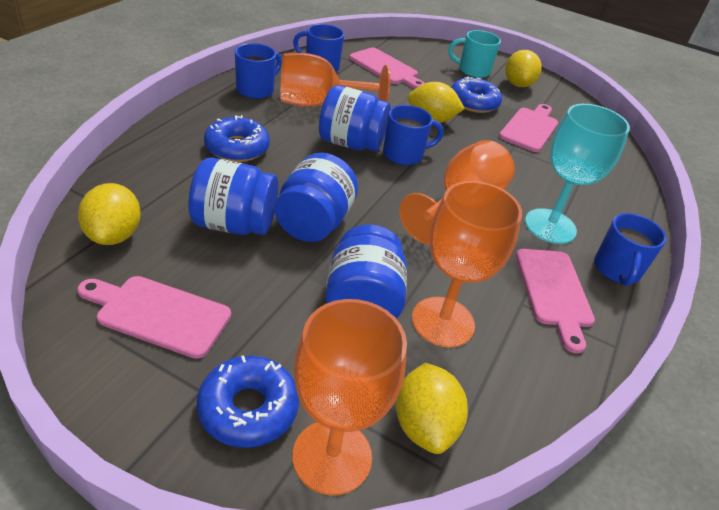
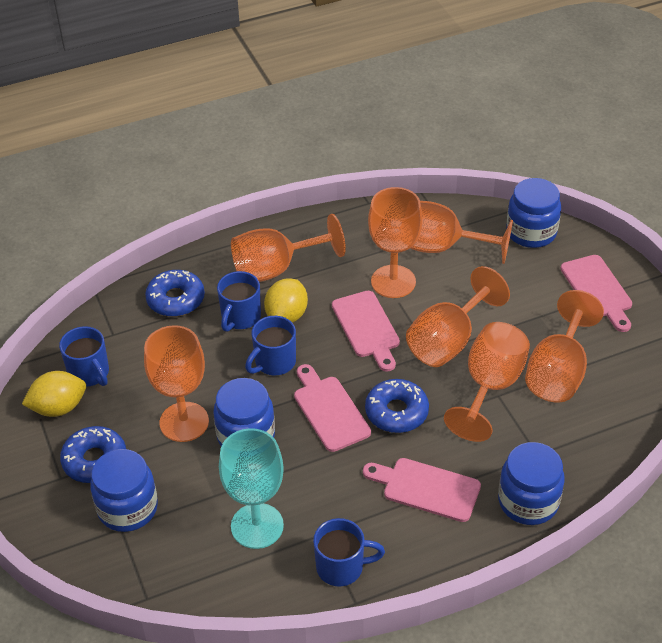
orange goblet: [280,53,390,107] [292,299,407,495] [399,140,515,245] [412,181,522,347] = 4 -> [144,325,209,442] [231,214,346,282] [368,187,423,298] [406,266,510,367] [410,201,513,264] [444,322,530,442] [525,290,604,402] = 7
turquoise mug: [448,30,501,78] = 1 -> none = 0
yellow lemon: [78,183,141,245] [396,363,468,454] [408,82,465,123] [505,50,542,87] = 4 -> [22,371,86,417] [264,278,308,323] = 2

